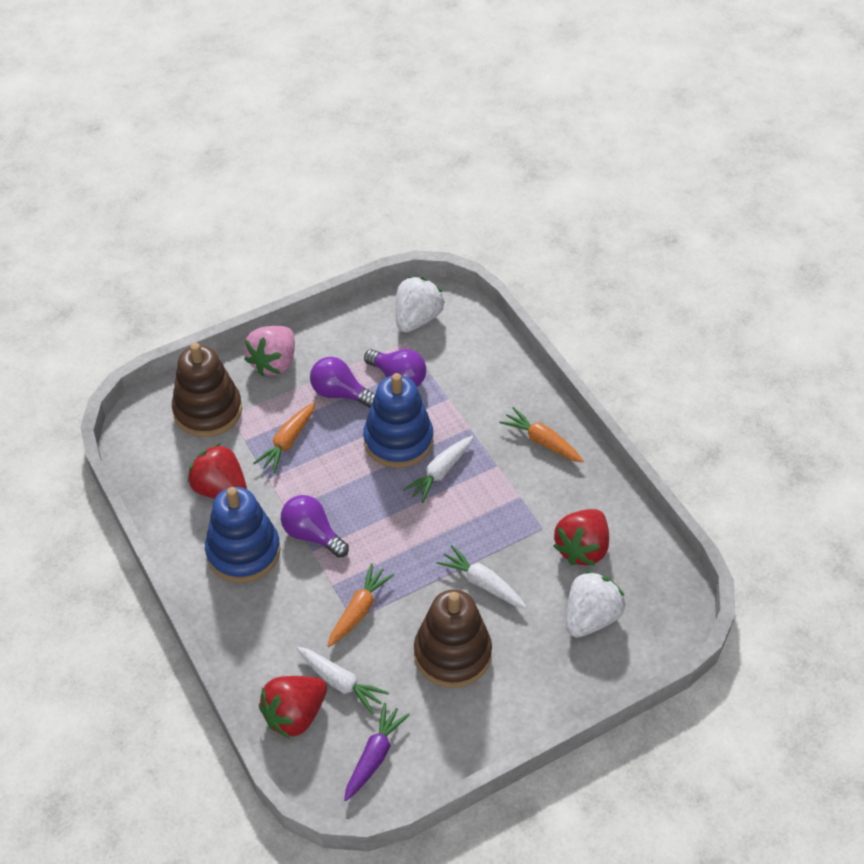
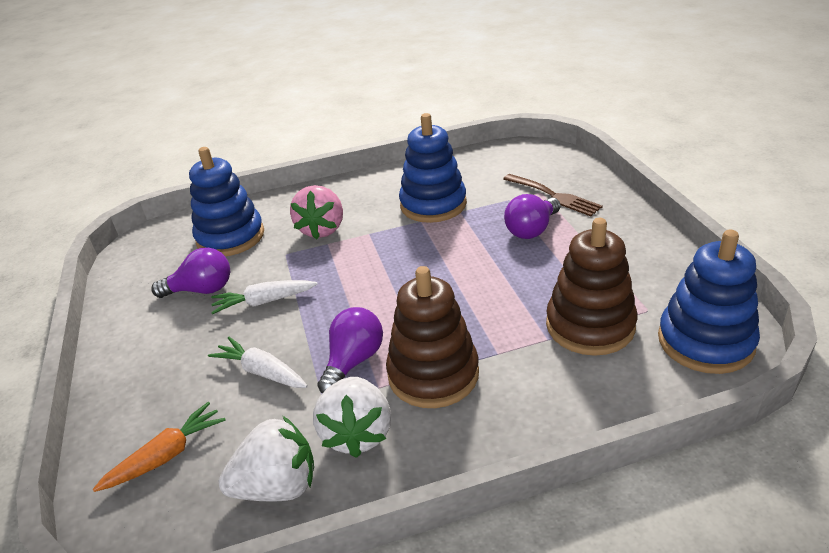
blue stacking toy: [205,487,280,583] [363,373,433,468] = 2 -> [189,147,264,256] [399,113,467,223] [658,230,760,374] = 3
brown fork: none = 0 -> [503,174,603,216] = 1
orange carrot: [253,402,315,473] [327,563,394,647] [499,407,583,463] = 3 -> [93,402,226,492] = 1
purple carrot: [344,703,410,801] = 1 -> none = 0
red strawberry: [188,443,247,499] [259,676,327,739] [553,509,609,565] = 3 -> none = 0
white carrot: [297,647,389,714] [403,436,474,503] [437,545,527,608] = 3 -> [208,337,308,388] [211,280,318,314] = 2

